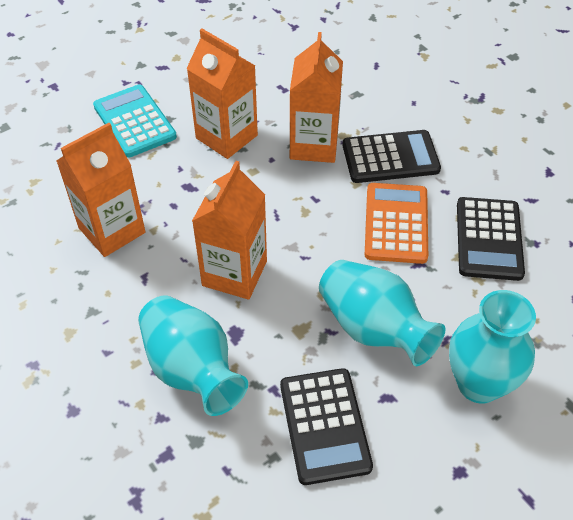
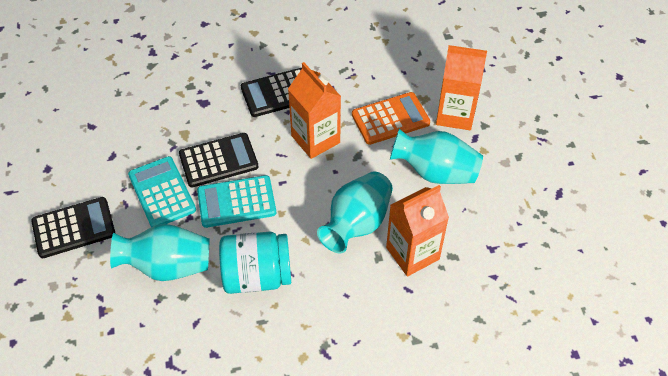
orange carton: [56,123,146,257] [186,29,258,159] [192,161,267,300] [290,32,343,163] = 4 -> [288,62,341,159] [386,185,449,277] [436,45,487,130] = 3
turquoise calculator: [93,85,177,157] = 1 -> [128,156,196,227] [197,175,276,228] = 2
turquoise jar: none = 0 -> [219,232,291,294] = 1

